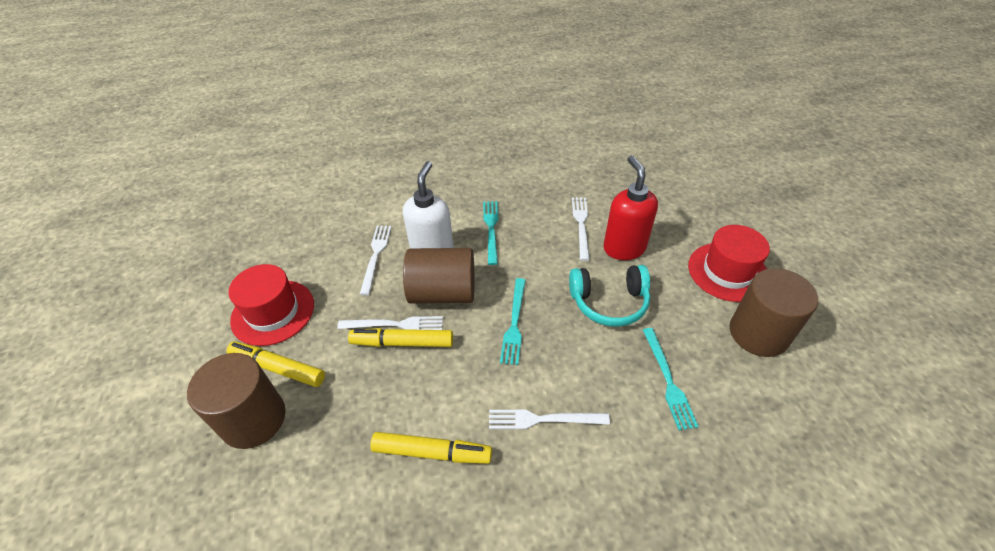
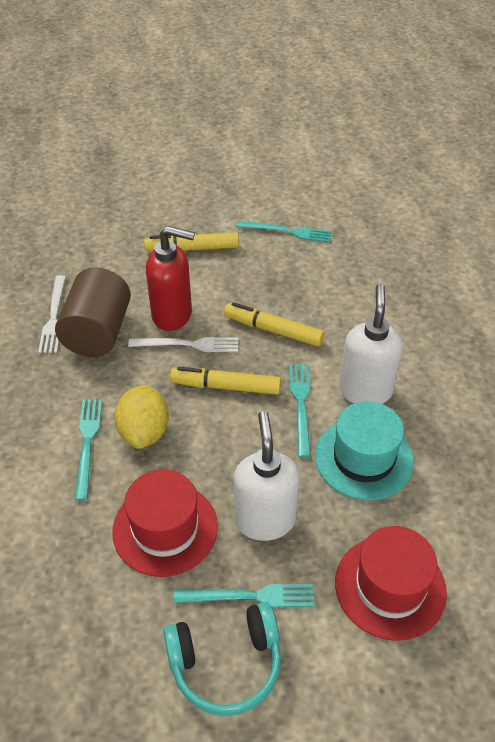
brown cylinder: [187,353,286,449] [403,248,475,304] [730,268,818,357] = 3 -> [55,268,131,357] = 1
turquoise fork: [483,201,498,265] [500,278,526,365] [643,328,699,430] = 3 -> [75,399,102,501] [173,584,315,607] [236,221,332,243] [289,364,311,457] = 4
turquoise hat: none = 0 -> [315,401,414,500] = 1
white fork: [337,316,443,330] [360,226,391,295] [489,410,610,429] [572,197,590,261] = 4 -> [38,275,66,353] [128,337,238,352] = 2
white soap dispenser: [403,161,454,249] = 1 -> [234,411,300,541] [339,284,403,404] = 2
yellow lemon: none = 0 -> [114,385,169,449] = 1

